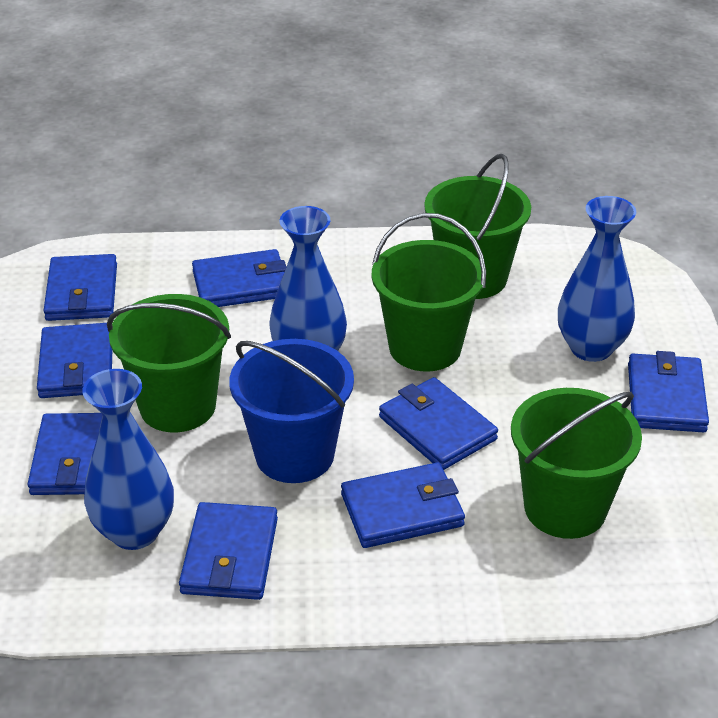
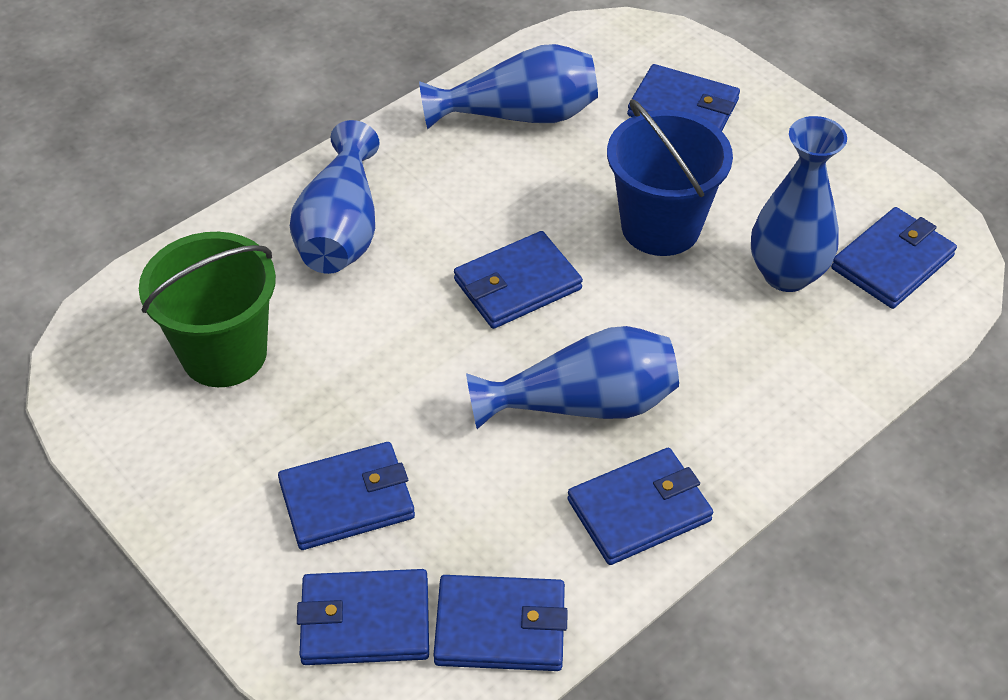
blue vase: [83,369,174,550] [269,206,347,351] [558,196,637,362] = 3 -> [290,120,379,274] [419,44,598,129] [466,326,679,429] [751,116,847,292] = 4
blue wallet: [28,413,103,495] [37,323,112,398] [43,254,117,321] [179,502,278,600] [192,249,286,307] [341,462,465,548] [379,377,498,470] [628,351,709,432] = 8 -> [278,442,415,550] [297,569,429,665] [433,575,568,671] [454,231,583,329] [567,448,713,565] [627,64,740,131] [831,207,957,309] = 7
green bucket: [107,294,231,432] [372,213,486,372] [424,154,531,299] [511,388,642,539] = 4 -> [139,232,276,387] = 1

